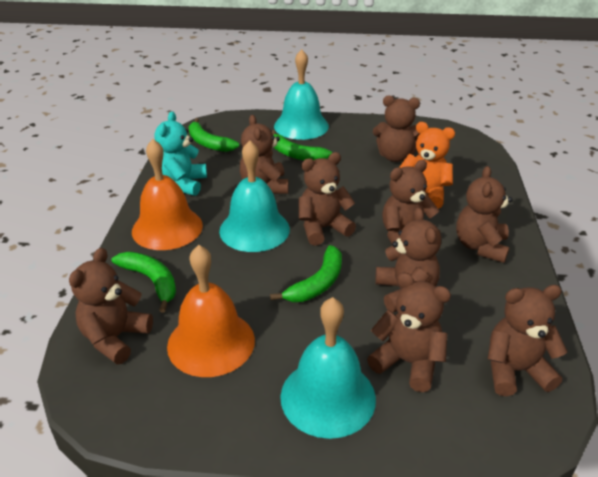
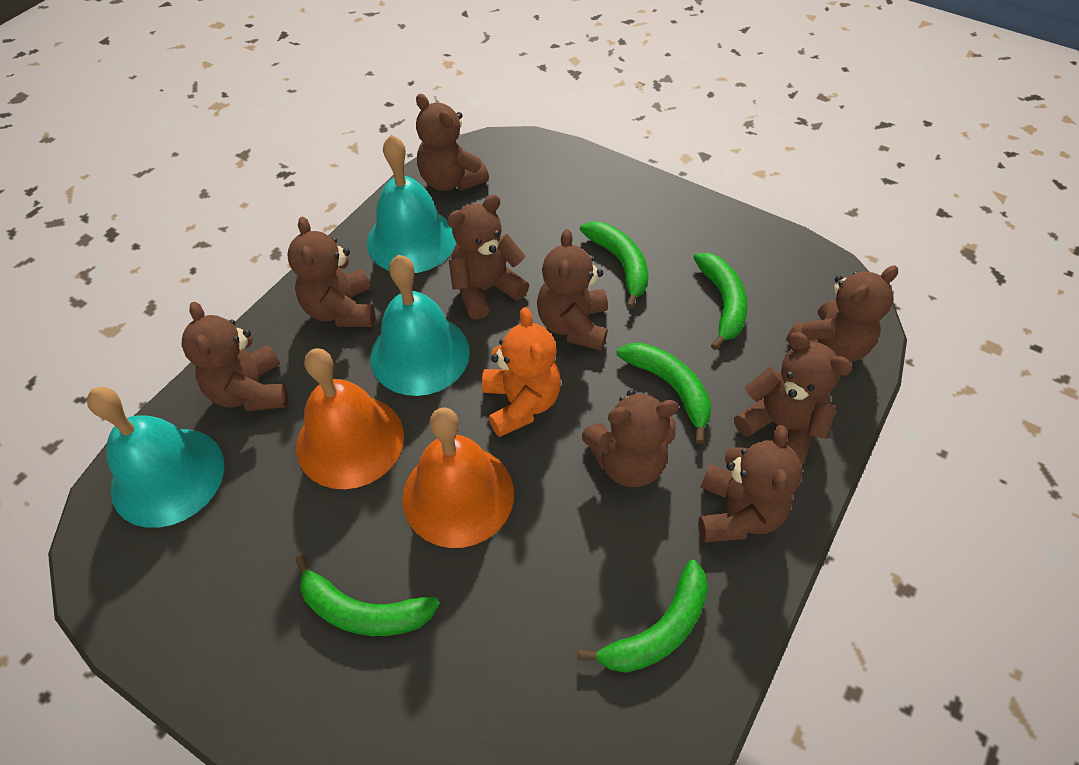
green banana: [111,252,176,313] [189,118,239,152] [270,245,342,302] [272,130,332,161] = 4 -> [295,555,440,636] [578,560,708,673] [580,221,648,309] [617,343,711,444] [693,253,748,350] = 5
turquoise teddy bear: [154,111,207,196] = 1 -> none = 0

